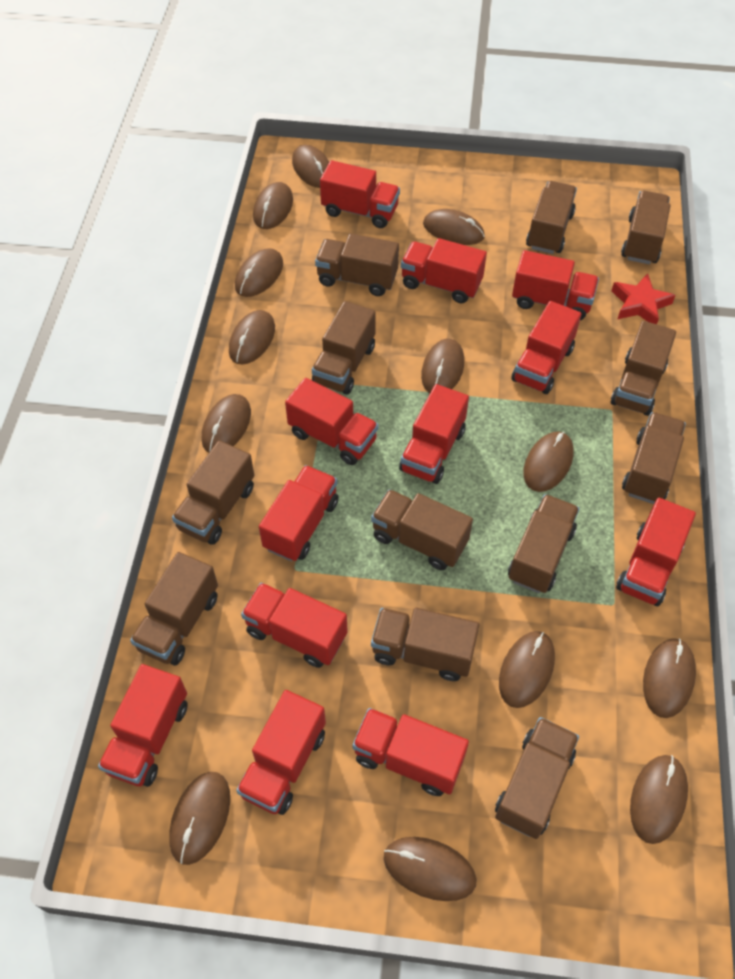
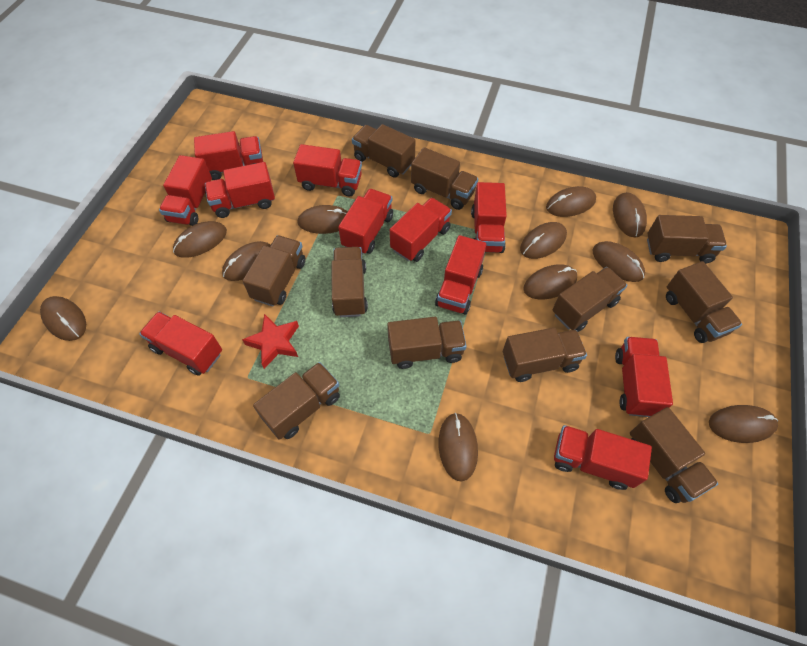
brown mouse: [169,772,230,865] [202,394,251,453] [229,310,275,364] [235,248,283,297] [253,182,293,229] [292,145,329,188] [384,837,477,901] [421,338,464,393] [423,209,485,245] [499,631,555,708] [523,431,574,492] [630,755,688,844] [643,638,696,718] = 13 -> [40,296,86,341] [173,221,227,258] [222,241,271,281] [297,205,348,234] [439,413,478,482] [520,222,567,259] [523,264,577,300] [546,186,596,217] [593,241,645,282] [613,192,647,238] [709,405,778,443] = 11
brown truck: [130,552,218,665] [172,440,254,545] [312,301,376,395] [315,234,399,296] [371,489,473,570] [371,608,479,681] [495,717,579,839] [508,494,579,593] [526,181,577,254] [611,321,676,416] [621,191,671,264] [622,412,686,504] = 12 -> [243,235,305,307] [253,362,340,440] [332,247,368,317] [352,124,416,178] [387,317,467,369] [411,147,478,210] [503,328,587,382] [552,267,627,332] [630,407,718,503] [647,215,727,263] [666,261,742,343] = 11
red truck: [98,664,188,787] [236,690,326,815] [241,583,348,668] [259,465,339,561] [285,378,379,465] [320,160,400,228] [352,708,469,796] [399,384,469,484] [401,238,487,303] [511,301,581,394] [512,250,599,320] [616,498,696,606] = 12 -> [139,312,222,376] [159,155,212,226] [194,131,263,180] [205,162,275,218] [293,144,362,196] [338,189,393,255] [390,198,452,262] [435,235,486,314] [471,182,507,253] [554,425,652,490] [615,337,673,417] = 11

